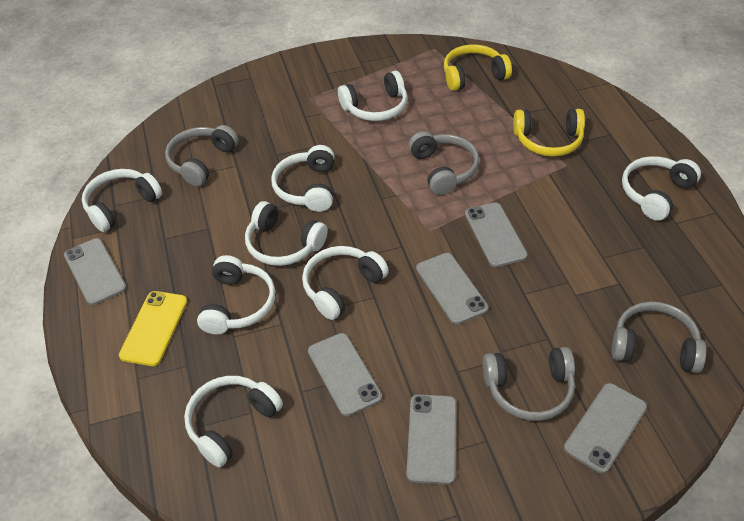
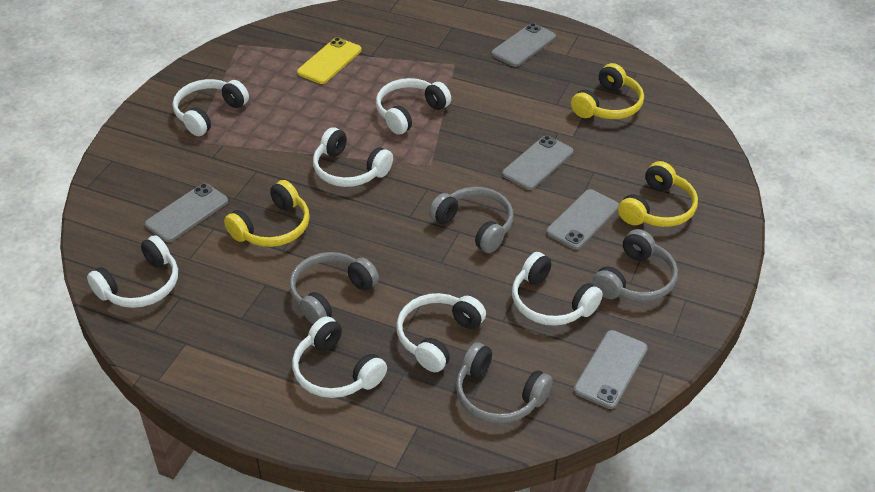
grey phone: [64,238,127,305] [308,333,382,416] [406,394,457,485] [416,253,489,325] [465,202,528,267] [564,383,647,474] = 6 -> [145,183,228,242] [492,23,556,67] [502,136,573,190] [546,189,619,250] [574,330,648,409] = 5
white headphones: [82,169,162,232] [184,376,283,467] [197,255,275,335] [245,201,328,266] [271,145,334,212] [302,246,389,320] [338,71,407,121] [622,156,701,221] = 8 -> [87,235,178,308] [173,79,249,136] [292,316,387,398] [313,127,393,187] [376,78,451,135] [396,293,486,372] [512,252,603,326] = 7
yellow headphones: [444,44,512,91] [513,109,585,157] = 2 -> [224,180,310,247] [571,63,644,119] [618,161,698,227] = 3

